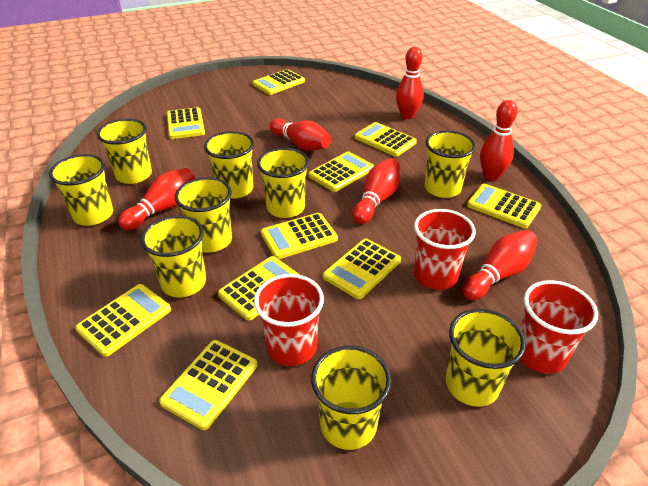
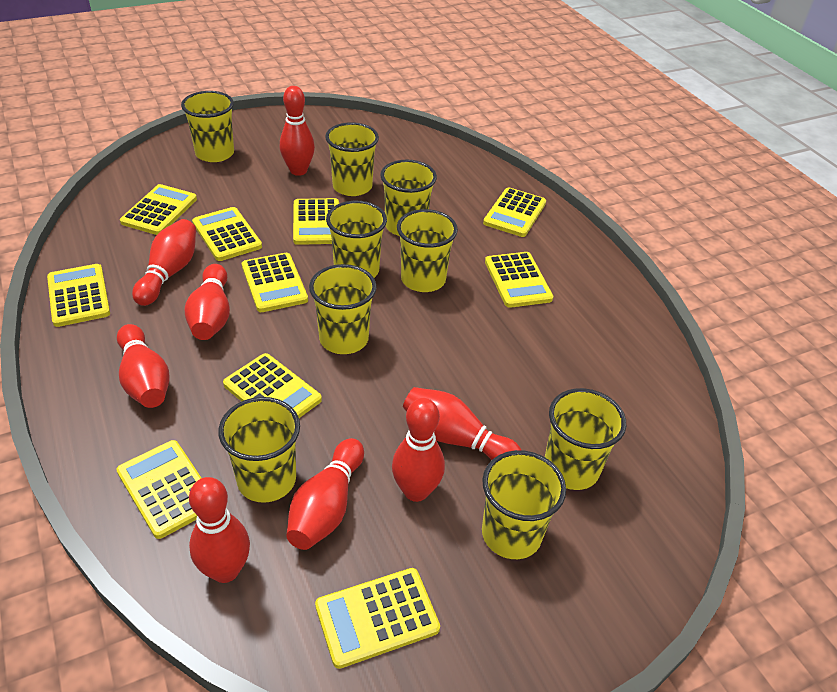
red bowling pin: [118,168,196,231] [270,118,331,151] [352,158,400,224] [396,47,424,119] [462,230,538,300] [480,100,518,181] = 6 -> [117,324,169,408] [132,219,196,306] [185,264,230,340] [189,477,250,583] [280,86,315,176] [287,438,364,550] [392,398,445,502] [403,387,521,460] = 8
red cup: [254,274,324,366] [414,209,476,290] [520,280,598,374] = 3 -> none = 0

